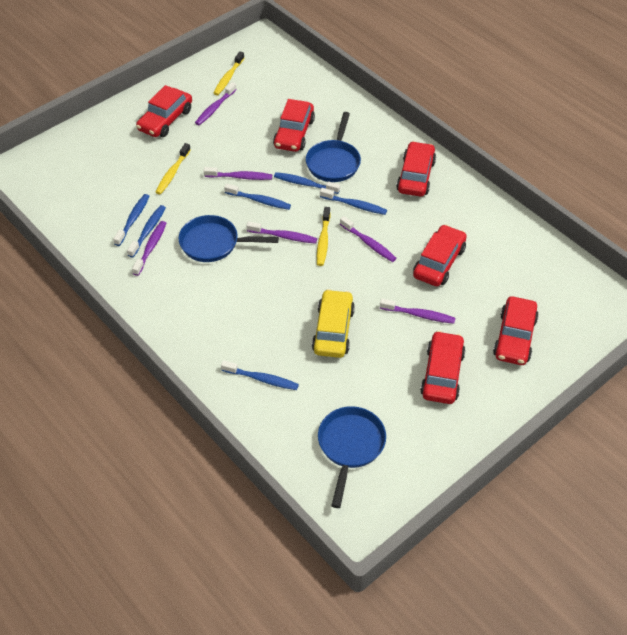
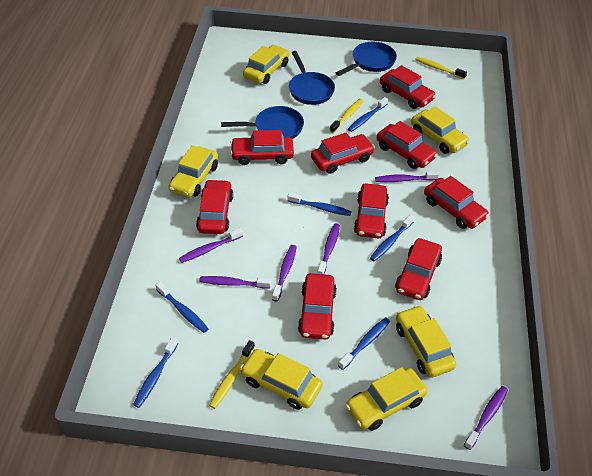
red car: [136,85,192,137] [273,99,315,152] [396,141,436,197] [413,224,467,286] [420,331,466,404] [493,296,539,365] = 6 -> [196,179,233,234] [230,130,294,165] [298,273,337,339] [311,133,375,174] [354,184,389,238] [377,121,438,169] [380,65,436,109] [395,238,442,300] [424,176,489,229] = 9
yellow car: [312,289,355,358] = 1 -> [169,145,218,198] [240,349,322,410] [243,45,289,84] [345,367,428,431] [396,305,456,378] [411,106,470,154] = 6

